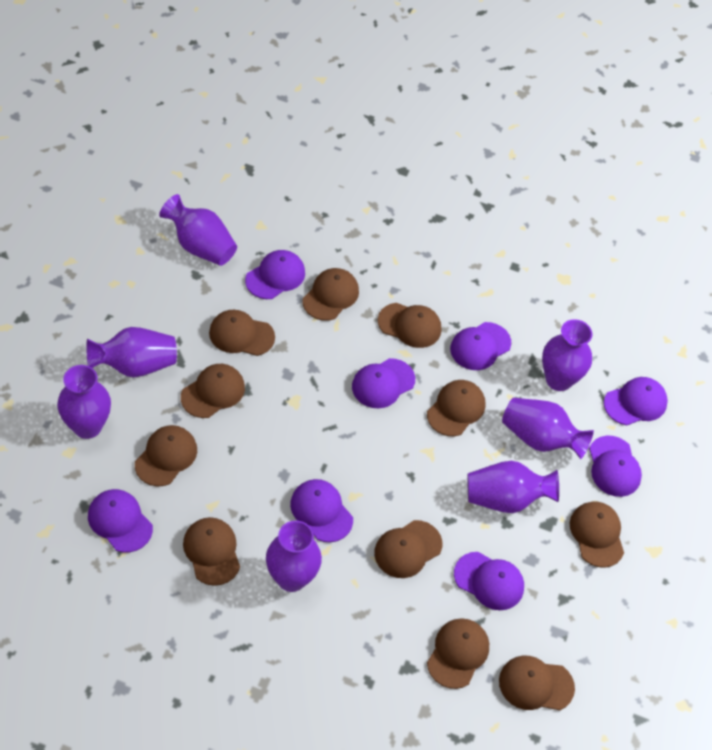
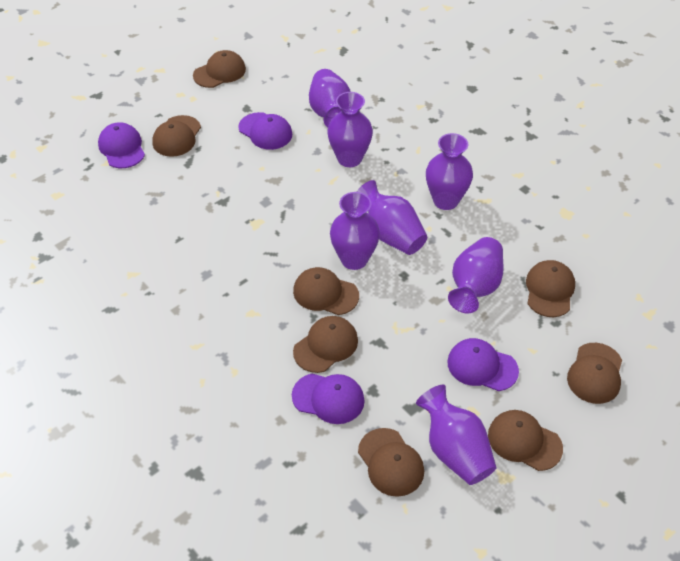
brown cap: [135,425,197,486] [181,364,245,418] [183,517,240,586] [209,310,275,356] [303,268,359,321] [374,520,442,578] [378,303,442,348] [427,380,486,436] [427,618,489,689] [499,656,575,710] [570,501,624,568] = 11 -> [152,115,201,157] [193,50,246,88] [293,267,359,315] [293,316,358,373] [358,428,424,497] [488,410,563,471] [526,260,575,317] [567,343,622,404] = 8
purple cap: [88,489,153,553] [245,250,305,299] [290,479,353,542] [352,358,415,408] [450,322,511,370] [454,552,524,610] [589,436,642,497] [604,377,668,425] = 8 -> [98,122,145,168] [238,112,292,150] [292,374,365,424] [447,338,519,391] = 4

